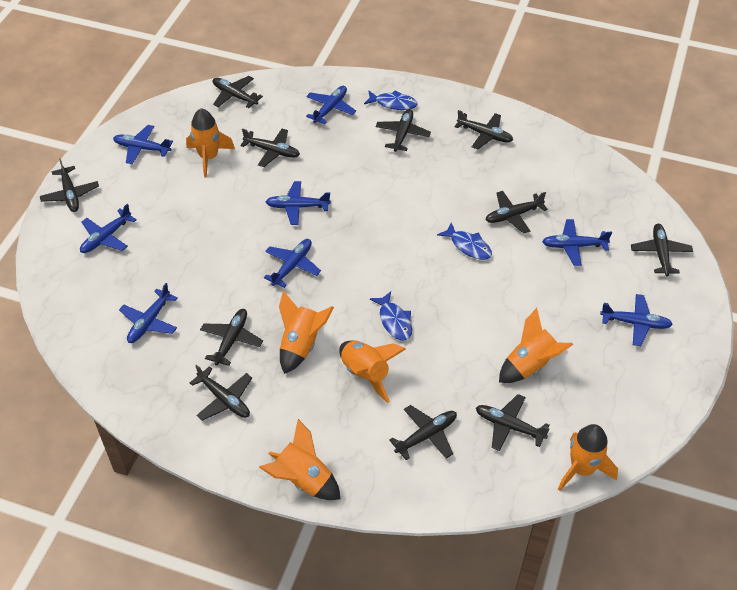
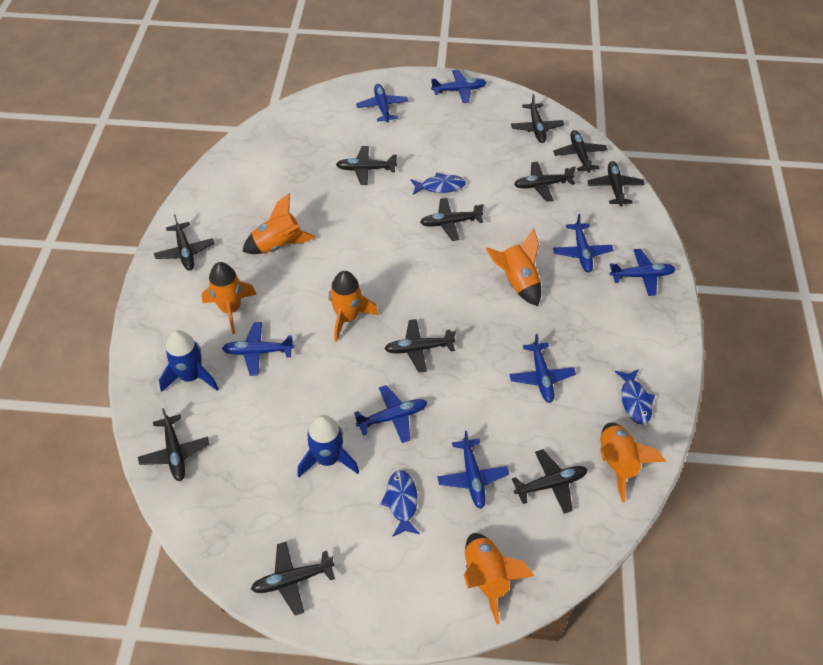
blue rocket: none = 0 -> [159,330,219,392] [297,415,359,477] = 2

